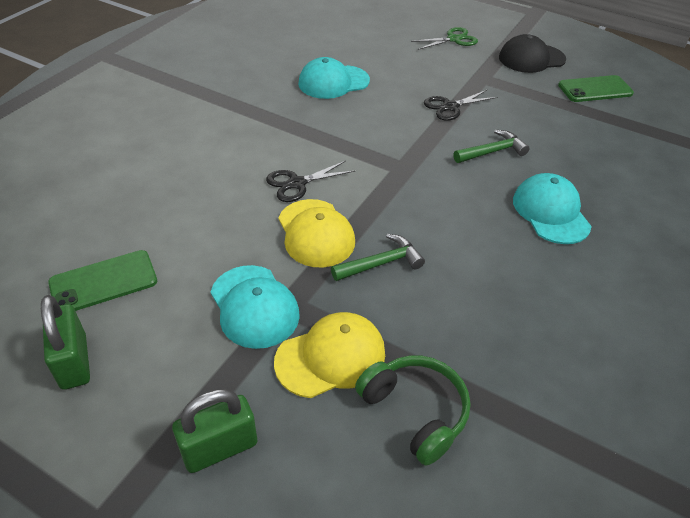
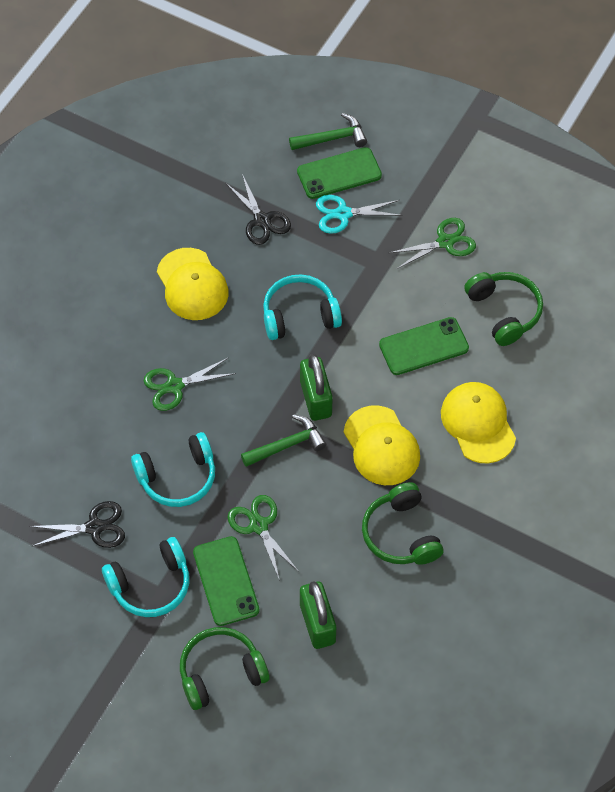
black cap: [499,34,566,73] = 1 -> none = 0
green headphones: [355,355,471,466] = 1 -> [180,627,270,710] [362,482,444,565] [464,272,543,346] = 3
green phone: [48,250,157,311] [558,75,634,102] = 2 -> [193,536,259,626] [297,147,382,199] [379,317,469,375] = 3
green scissors: [411,27,478,50] = 1 -> [144,357,236,411] [228,495,299,581] [389,218,476,269] = 3
turquoise cap: [211,265,300,349] [298,57,370,99] [513,173,592,244] = 3 -> none = 0
turquoise headphones: none = 0 -> [102,537,190,617] [131,432,215,507] [263,274,342,340] = 3
turquoise scissors: none = 0 -> [316,195,402,234] = 1
yellow cap: [274,312,385,398] [278,199,355,267] = 2 -> [157,248,229,320] [344,405,420,485] [441,382,516,463] = 3

